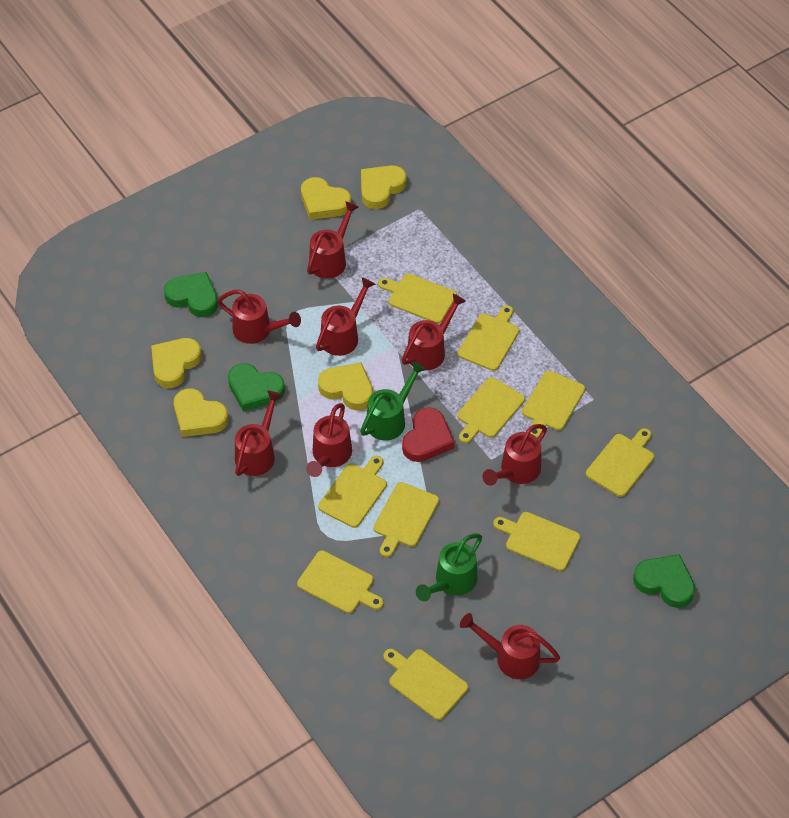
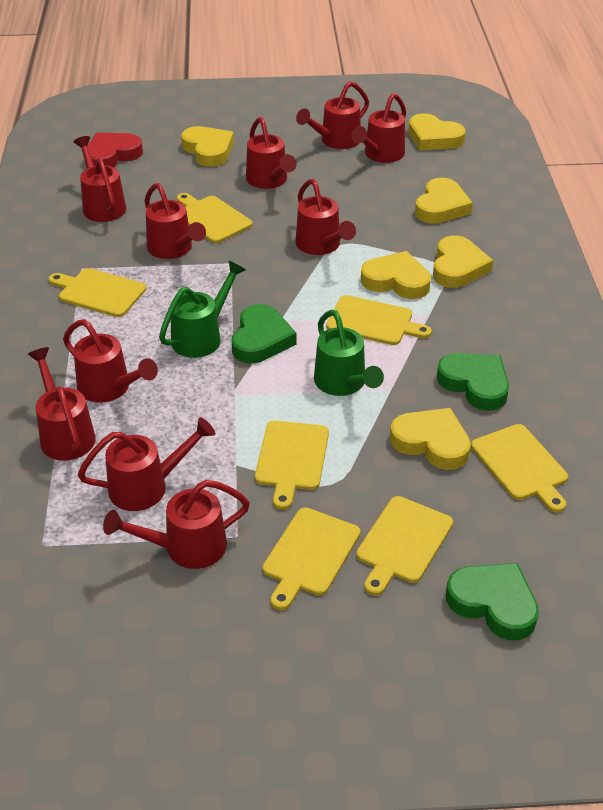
red watering can: [217,290,301,344] [235,391,283,476] [306,403,352,477] [307,201,358,279] [316,277,375,356] [402,294,466,371] [460,613,560,679] [483,424,547,486] = 8 -> [28,347,96,461] [63,319,158,403] [74,136,126,222] [78,417,215,511] [103,480,250,569] [144,183,206,259] [246,117,297,189] [295,179,356,255] [296,81,369,149] [351,93,406,163] = 10
yellow cutting board: [297,551,383,613] [318,456,387,528] [373,482,439,557] [378,274,457,324] [383,649,468,720] [457,377,525,443] [458,305,519,371] [493,512,580,571] [522,371,585,438] [586,428,654,497] = 10 -> [49,268,146,317] [177,193,253,243] [255,421,329,510] [262,507,360,610] [326,295,432,345] [356,496,453,596] [471,424,568,513] = 7
yellow heart: [151,338,202,388] [174,388,228,437] [301,177,351,220] [318,362,373,411] [361,165,407,209] = 5 -> [181,126,234,167] [361,251,431,299] [390,408,471,470] [408,113,466,151] [415,178,473,224] [433,235,493,288] = 6

